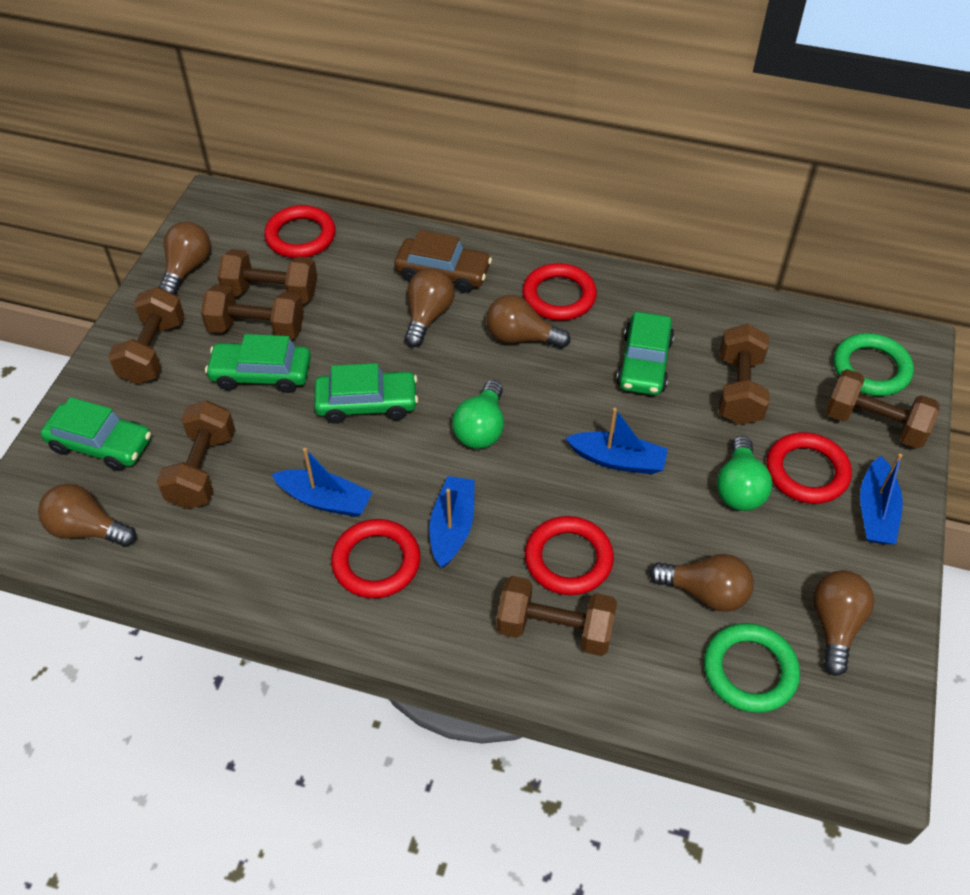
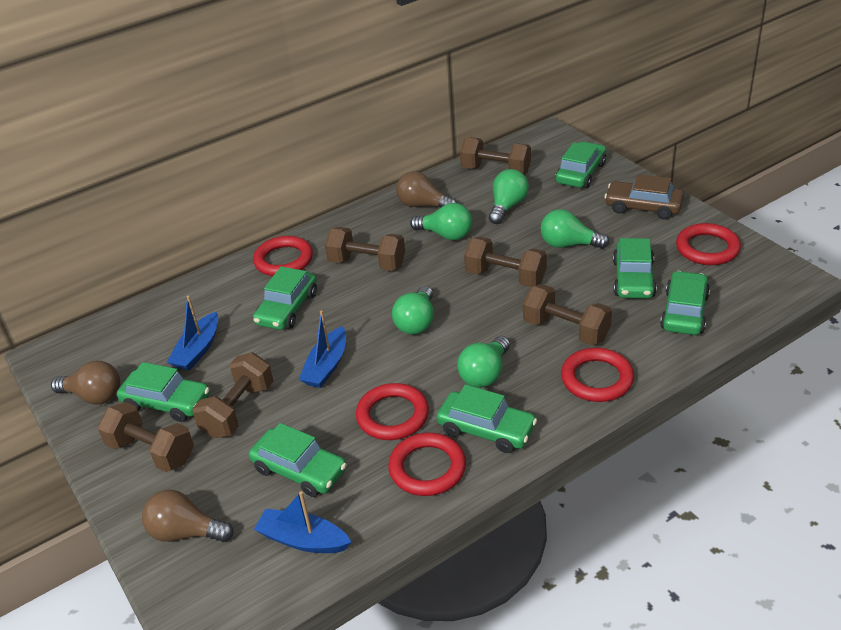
blue boat: [272,448,373,517] [429,476,475,568] [566,408,668,474] [860,454,903,544] = 4 -> [167,295,218,371] [254,491,351,553] [299,310,346,388] = 3
brown dumbbell: [108,287,184,384] [157,401,235,509] [201,284,304,340] [218,249,317,304] [496,576,617,656] [719,324,769,425] [826,369,940,449] = 7 -> [98,402,194,472] [193,352,273,438] [325,227,405,271] [460,137,531,175] [464,237,547,287] [523,284,612,345] = 6
brown light bulb: [38,484,136,547] [159,222,211,295] [405,268,454,347] [486,295,570,348] [649,554,754,612] [813,570,874,676] = 6 -> [51,361,120,404] [142,490,234,542] [396,171,457,207] = 3
green car: [40,397,151,471] [205,334,311,393] [314,363,418,424] [616,312,674,395] = 4 -> [117,362,210,422] [249,423,347,497] [253,266,317,330] [437,384,537,453] [555,141,606,188] [613,238,657,299] [660,271,710,335] = 7
green light bulb: [452,380,504,449] [717,436,772,511] = 2 -> [392,286,434,335] [410,203,472,240] [457,336,510,388] [489,169,529,224] [541,209,609,249] = 5
green ring: [704,623,800,713] [834,333,914,396] = 2 -> none = 0

